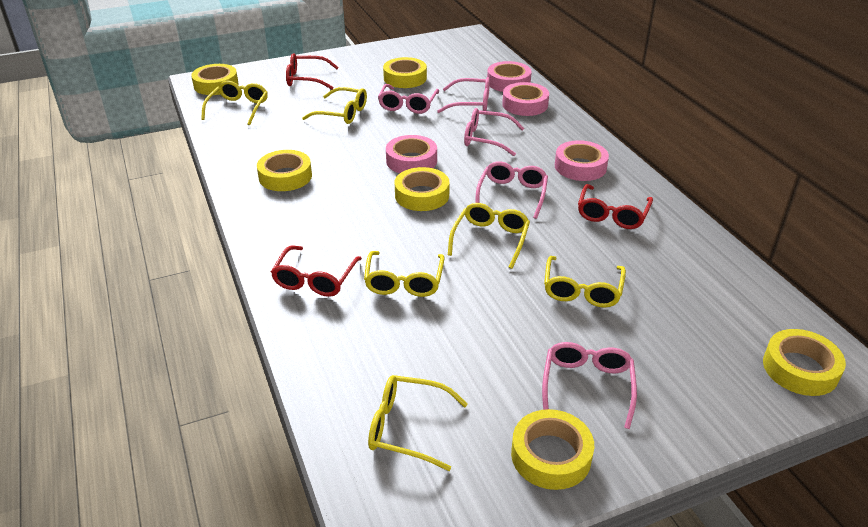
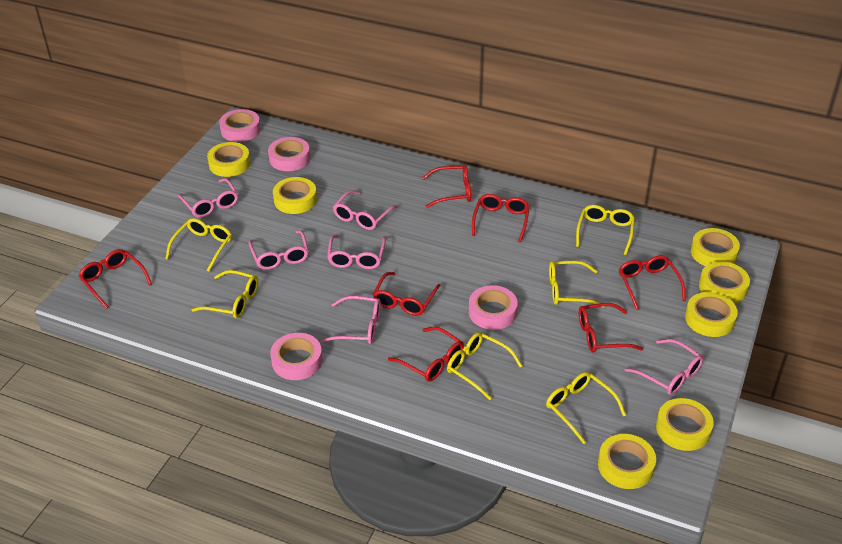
pink glasses: [378,84,439,114] [437,77,490,113] [464,108,524,156] [476,161,548,219] [542,342,637,429] = 5 -> [178,178,238,218] [249,230,309,270] [321,296,381,344] [327,235,386,269] [333,190,398,230] [625,339,703,395] = 6
red glasses: [271,245,362,297] [286,53,339,89] [578,184,653,229] = 3 -> [79,249,152,309] [373,272,441,316] [388,326,464,382] [422,165,471,208] [472,194,530,243] [579,303,643,353] [619,255,686,310] = 7
yellow tape: [191,64,239,95] [257,150,312,191] [383,57,427,88] [394,167,450,211] [511,409,594,490] [763,329,846,396] = 6 -> [207,142,250,177] [273,177,317,214] [598,434,656,489] [656,398,714,451] [685,292,738,337] [691,228,740,266] [699,262,750,304] = 7

